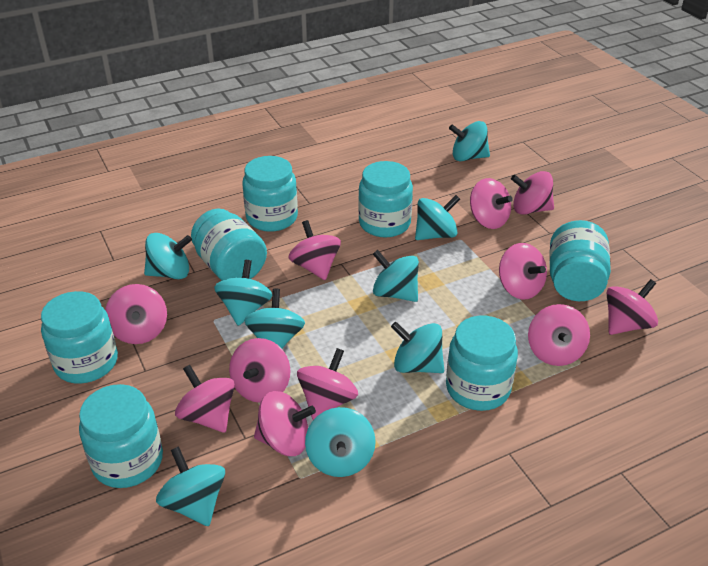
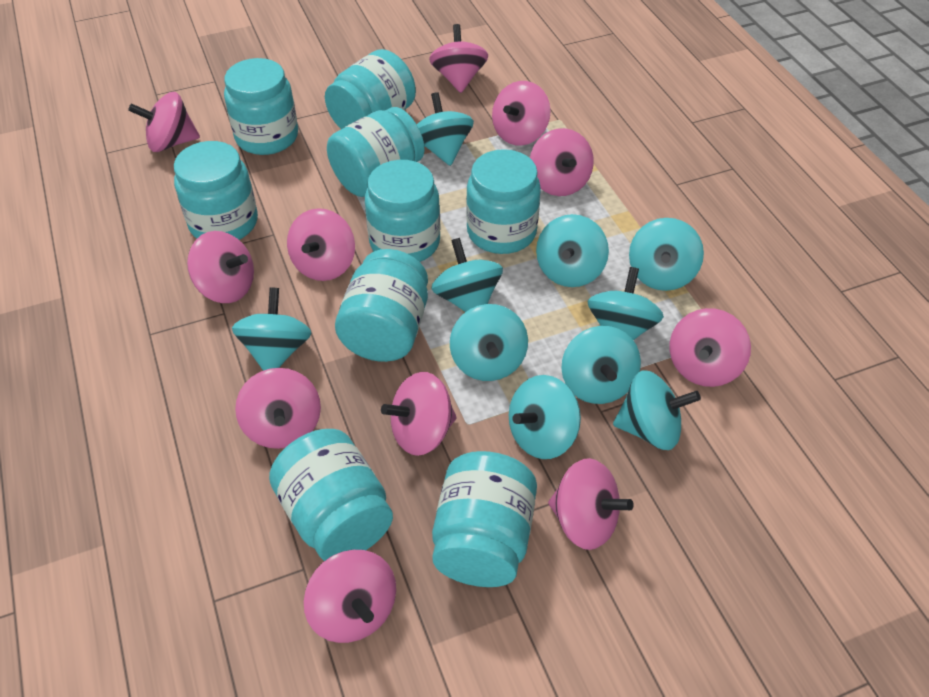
turquoise jar: [41,291,118,384] [79,384,163,488] [191,209,267,281] [242,156,298,232] [358,161,413,237] [446,316,518,411] [549,220,611,301] = 7 -> [174,141,258,240] [224,58,298,155] [269,429,393,561] [325,49,416,129] [327,107,425,197] [335,249,428,362] [365,160,441,262] [432,451,537,587] [466,149,541,254] = 9
turquoise spinning top: [144,233,192,279] [156,446,225,526] [214,260,272,326] [244,288,305,348] [305,407,376,477] [373,250,419,302] [391,322,444,373] [415,195,460,240] [449,121,490,161] = 9 -> [232,287,311,371] [417,92,474,166] [431,238,503,312] [450,304,528,381] [509,375,581,459] [536,214,609,287] [561,326,641,404] [588,267,664,340] [613,370,701,450] [629,218,704,291] = 10

